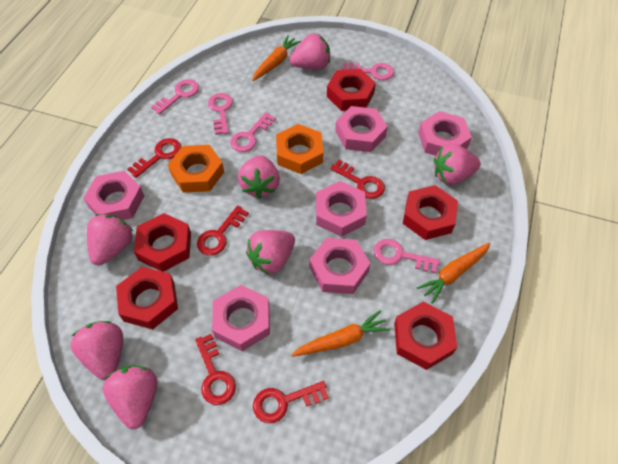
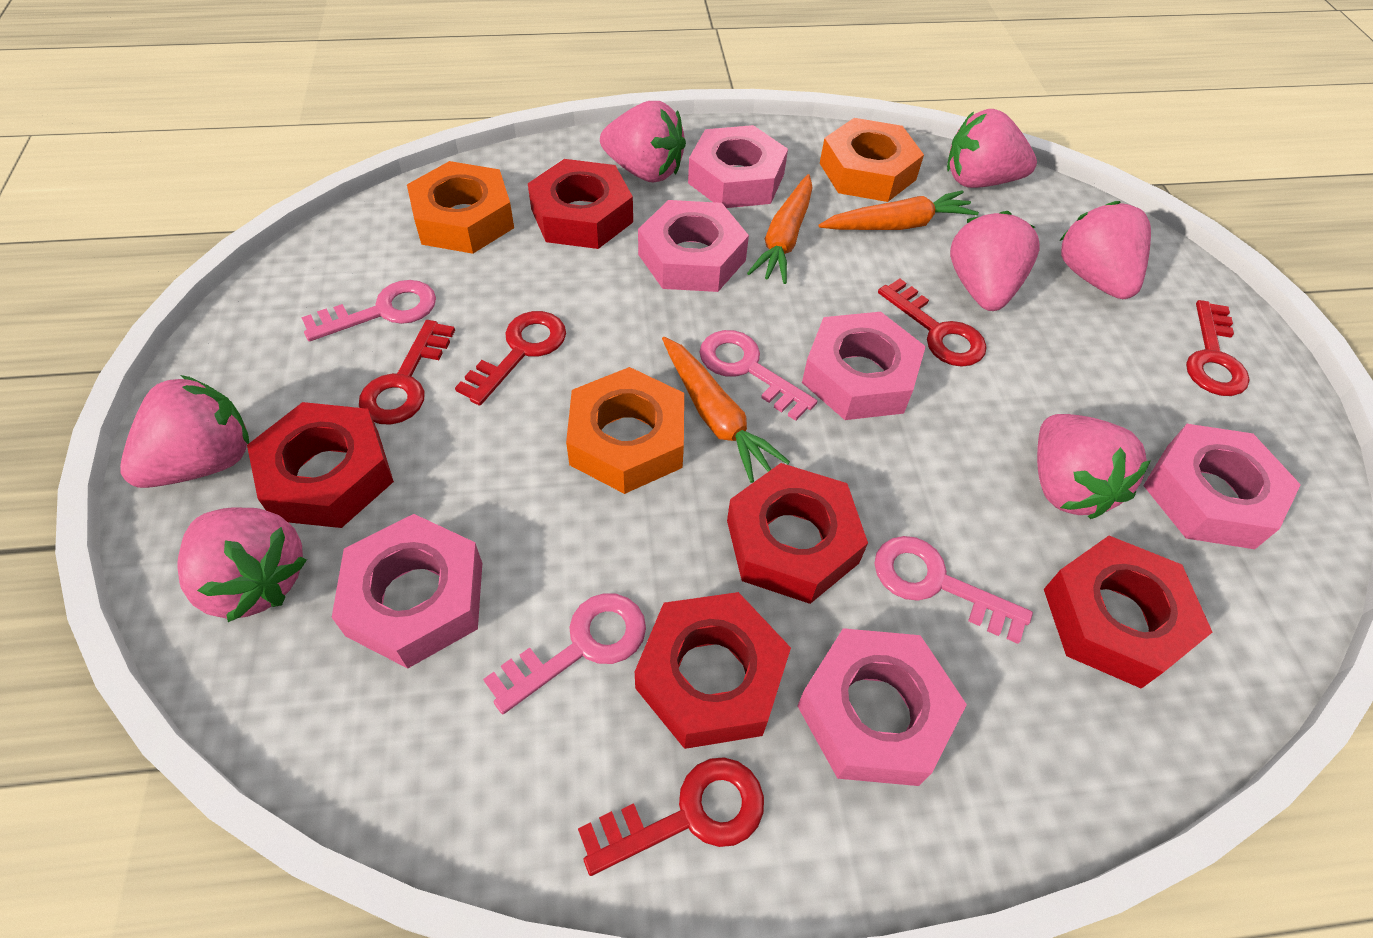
orange nut: [168,145,224,193] [276,124,323,174] = 2 -> [407,161,514,254] [566,367,684,494] [820,118,924,202] = 3
pink key: [151,79,199,114] [208,93,233,135] [230,112,276,152] [342,62,394,80] [374,239,440,273] = 5 -> [301,280,436,342] [483,593,646,714] [699,330,817,421] [874,536,1033,644] = 4

